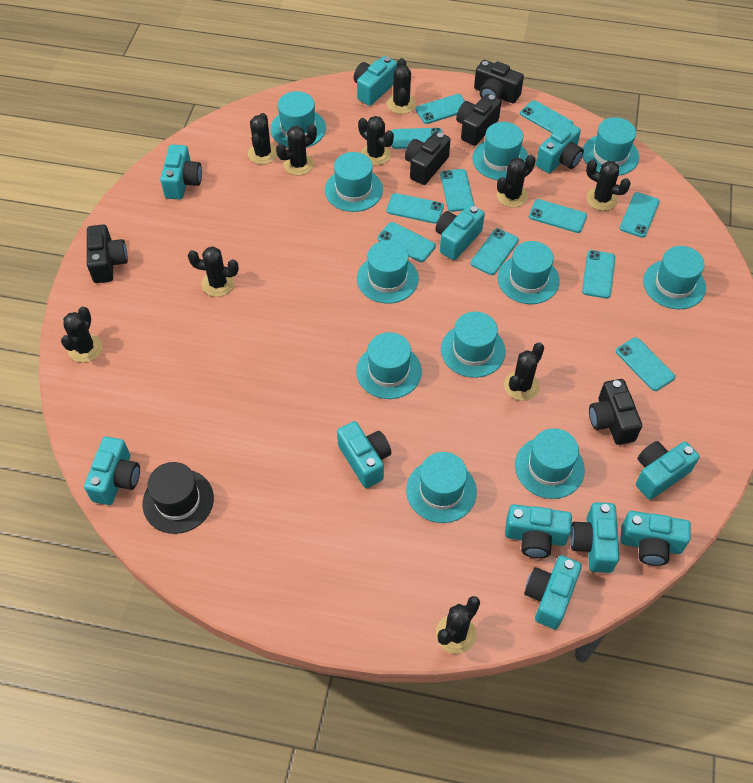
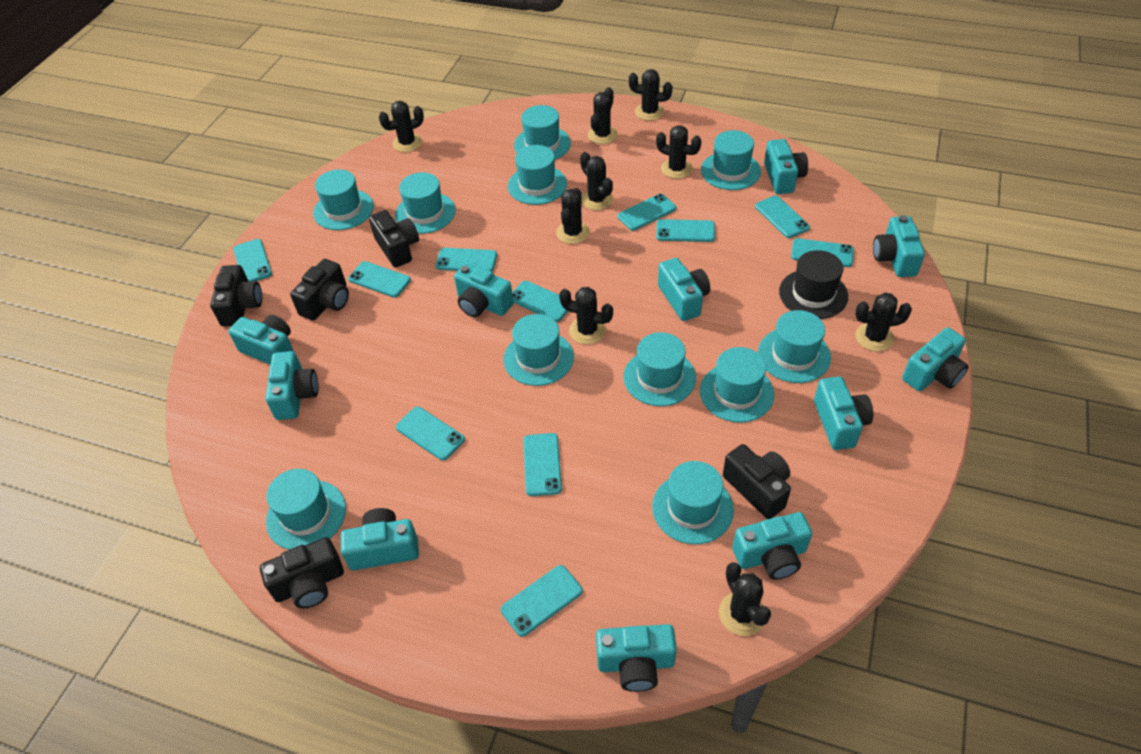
black cactus: [61,307,102,363] [188,246,239,297] [248,113,277,165] [276,124,317,175] [358,116,394,166] [387,58,416,114] [436,596,480,654] [497,155,535,208] [504,343,544,401] [586,160,631,211] = 10 -> [379,101,424,152] [556,188,590,244] [559,287,613,344] [580,152,613,210] [588,87,618,144] [629,69,673,121] [656,125,701,179] [719,562,771,636] [855,292,912,351] = 9

